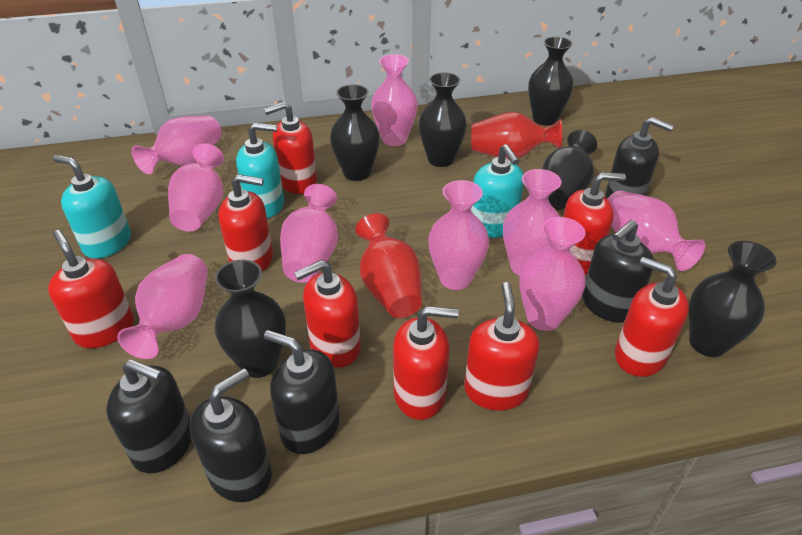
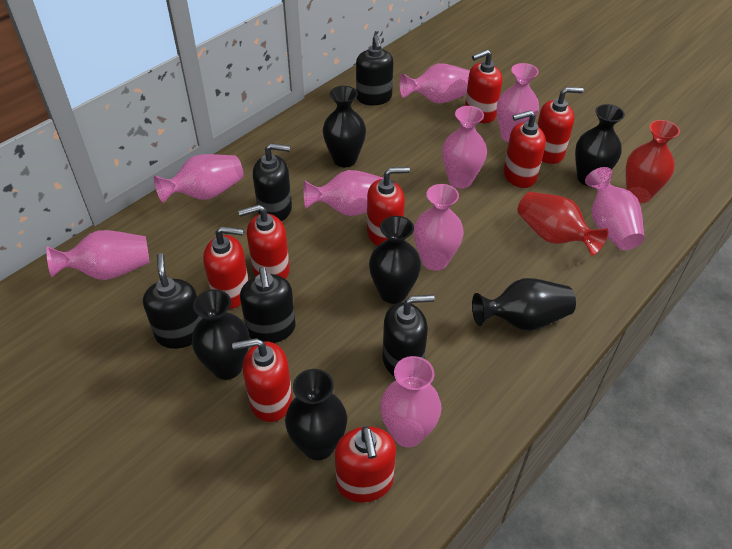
turquoise soap dispenser: [53,155,131,259] [236,123,284,219] [471,144,524,238] = 3 -> none = 0

